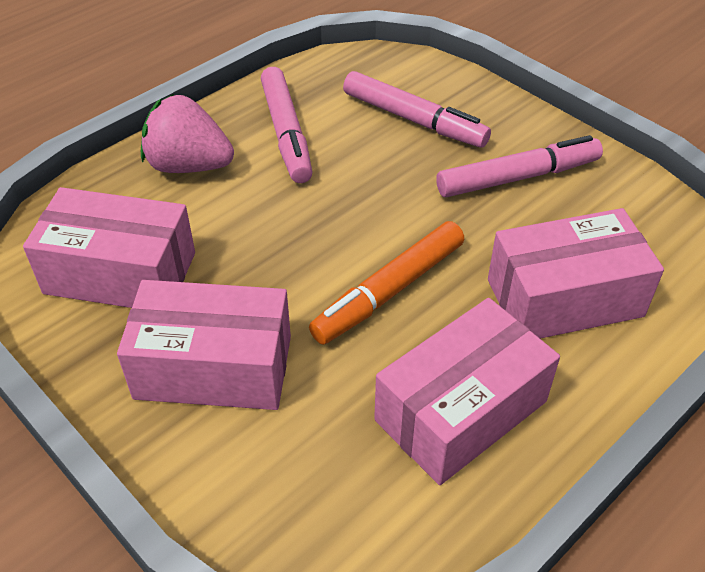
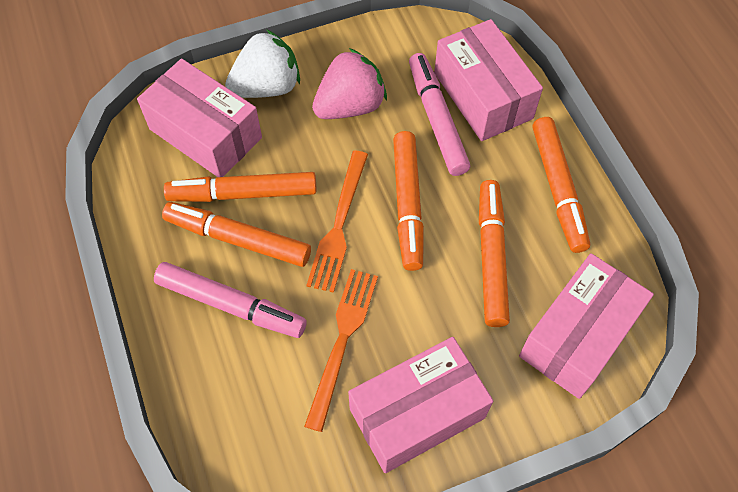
orange fork: none = 0 -> [304,269,378,432] [306,151,368,293] = 2
orange marker: [309,221,464,345] = 1 -> [162,202,311,267] [164,172,317,202] [393,131,424,271] [479,180,510,327] [533,117,590,253] = 5
pink marker: [261,67,312,183] [343,71,491,148] [436,135,603,197] = 3 -> [154,262,307,338] [409,53,470,176] = 2
white strawberry: none = 0 -> [225,29,300,98] = 1

